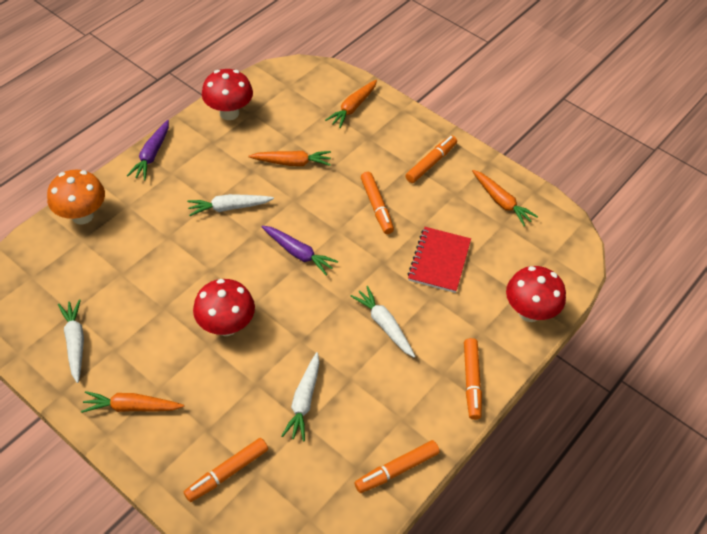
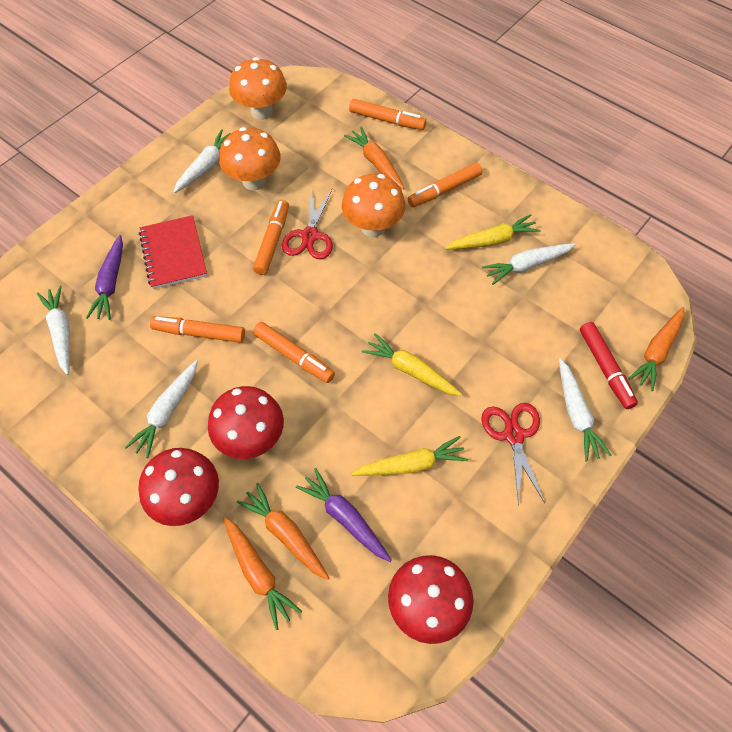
orange mushroom: [47,170,105,224] = 1 -> [219,127,281,190] [229,57,287,120] [342,174,406,237] = 3
red marker: none = 0 -> [580,322,638,409] = 1
red scissors: none = 0 -> [282,187,333,259] [481,403,545,506] = 2
white carrot: [58,299,84,383] [187,194,274,216] [281,352,320,442] [351,286,415,358] = 4 -> [37,286,70,375] [125,360,198,458] [173,129,231,193] [482,243,576,285] [559,358,612,462] = 5
yellow carrot: none = 0 -> [351,436,468,476] [362,333,462,396] [445,214,541,249] = 3

